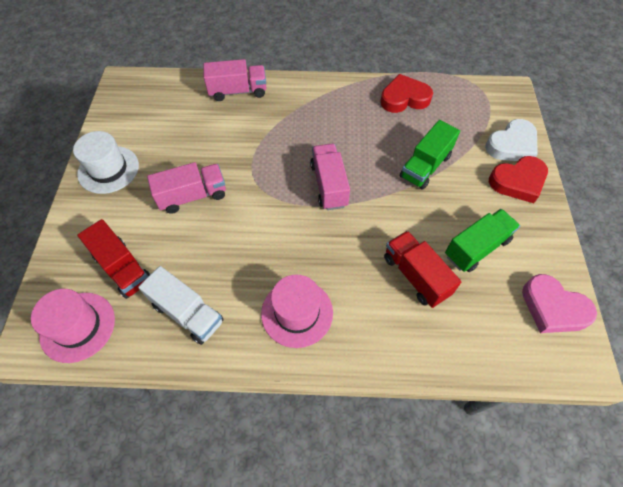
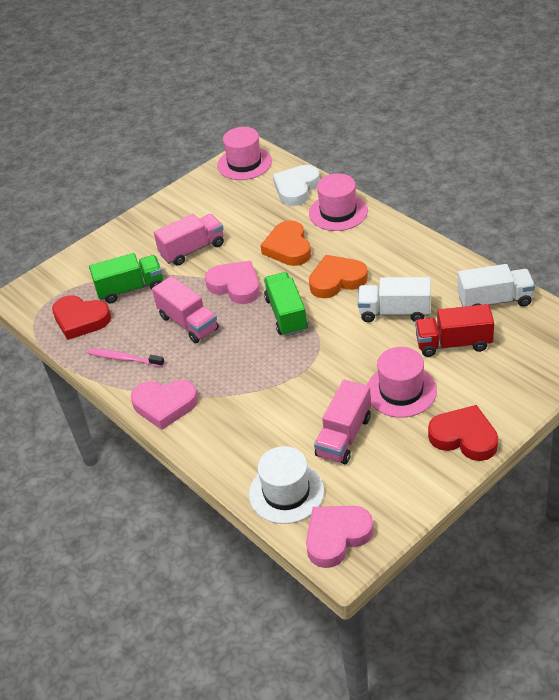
orange heart: none = 0 -> [261,220,311,266] [309,255,368,298] = 2
pink hat: [31,289,115,363] [261,274,333,348] = 2 -> [217,127,272,180] [309,173,368,231] [367,347,437,418] = 3
pink heart: [522,274,597,333] = 1 -> [131,380,198,430] [205,261,260,304] [306,506,374,568] = 3
pink toothbrush: none = 0 -> [88,349,165,367] = 1
red truck: [77,219,151,299] [384,231,461,308] = 2 -> [415,304,494,357] = 1
white truck: [138,266,224,345] = 1 -> [358,277,431,322] [458,264,535,307] = 2

